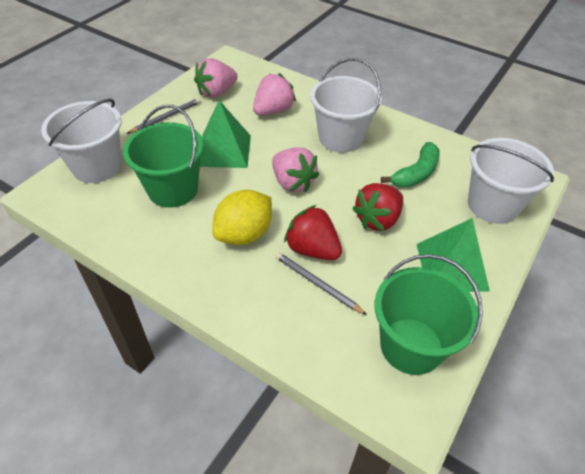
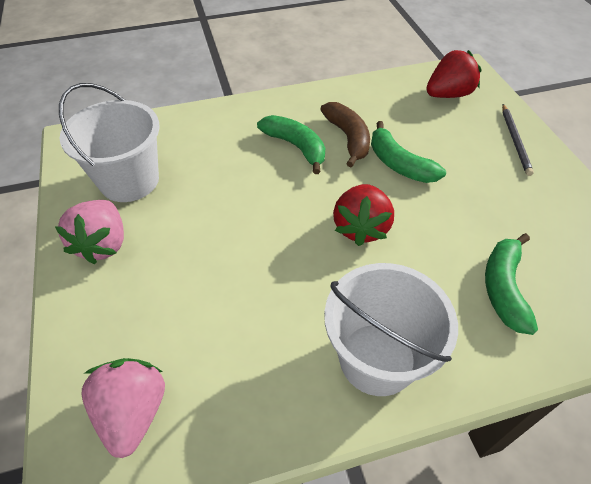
brown banana: none = 0 -> [320,102,370,167] = 1
green banana: [381,142,440,187] = 1 -> [257,115,325,174] [371,121,446,183] [485,233,538,335] = 3
green bucket: [123,105,204,208] [374,254,483,375] = 2 -> none = 0
green pyramid: [200,100,251,168] [417,218,490,292] = 2 -> none = 0
grey pencil: [127,98,200,134] [275,252,367,315] = 2 -> [502,104,534,176] = 1
pink strawberry: [194,58,238,98] [253,73,296,116] [272,147,319,192] = 3 -> [55,200,124,264] [81,358,165,458] = 2
white bucket: [41,99,122,183] [310,58,381,153] [468,138,554,224] = 3 -> [59,83,160,202] [324,263,458,396] = 2
yellow lemon: [212,190,272,245] = 1 -> none = 0

